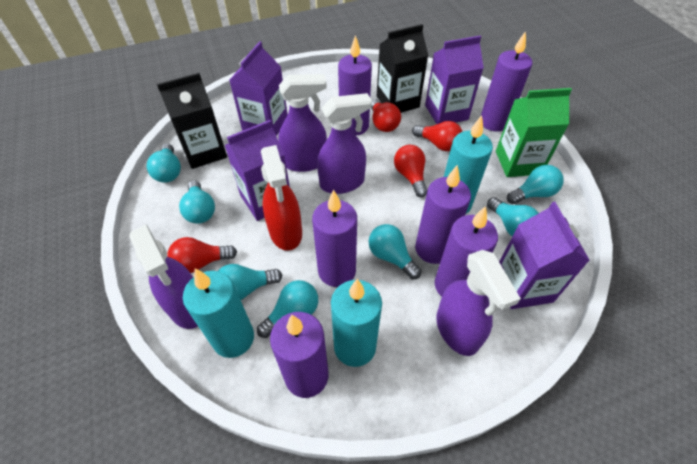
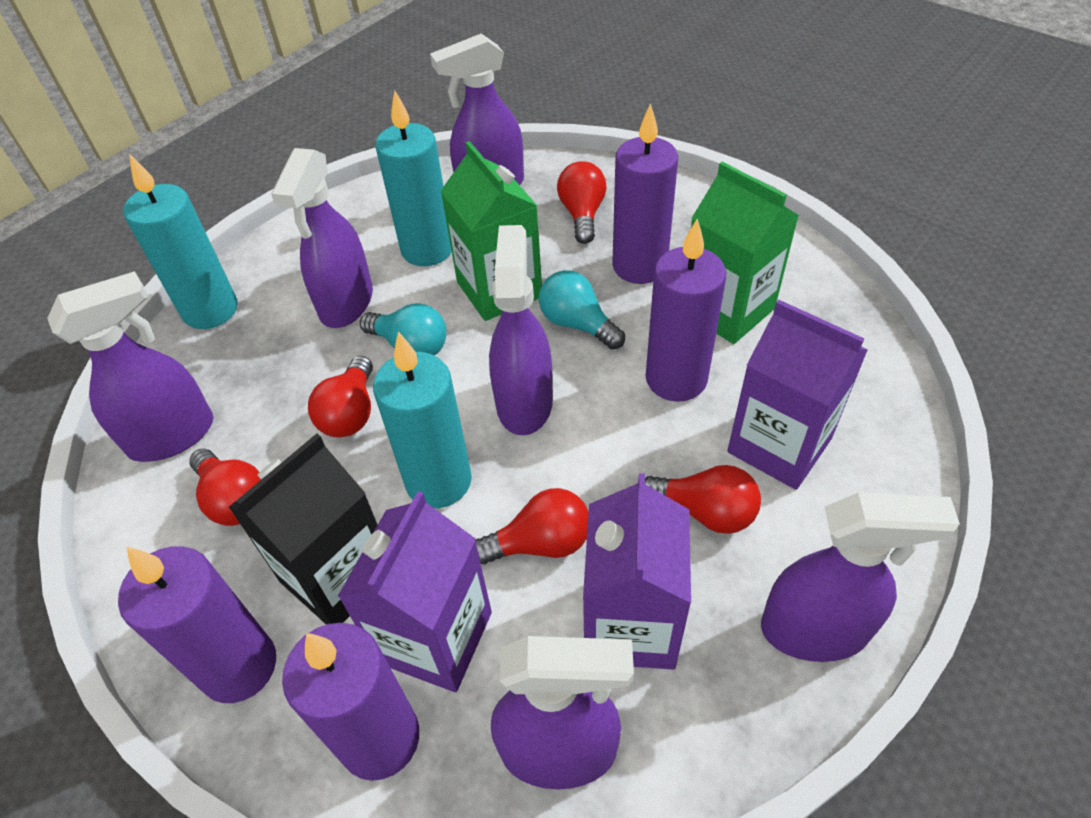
black carton: [157,73,227,169] [377,24,429,113] = 2 -> [229,433,378,625] = 1
green carton: [496,88,572,177] = 1 -> [441,141,542,321] [691,162,799,344] = 2
purple candle: [270,312,329,398] [312,190,357,287] [338,35,372,136] [415,165,471,264] [435,206,498,297] [480,31,533,132] = 6 -> [118,546,276,703] [282,623,419,781] [612,104,678,284] [646,219,726,402] = 4
purple carton: [225,120,290,221] [229,41,288,136] [425,36,484,124] [499,202,590,309] = 4 -> [338,491,492,692] [583,473,691,669] [727,300,868,490] = 3
purple spray bottle: [129,225,198,329] [278,74,327,172] [317,93,372,194] [436,250,521,356] = 4 -> [47,271,213,462] [271,148,373,328] [430,34,524,185] [489,225,553,435] [491,636,634,789] [761,492,960,662] = 6
red light bulb: [167,237,237,273] [371,99,401,132] [394,145,427,198] [412,121,463,151] = 4 -> [189,448,261,526] [308,356,373,437] [475,488,589,564] [557,161,607,244] [645,465,761,534] = 5
red spray bottle: [261,145,302,251] = 1 -> none = 0
turquoise light bulb: [147,143,181,183] [179,180,215,224] [218,264,282,300] [257,280,318,338] [368,224,421,279] [487,197,539,236] [507,165,564,204] = 7 -> [360,303,446,356] [539,270,625,350] = 2

